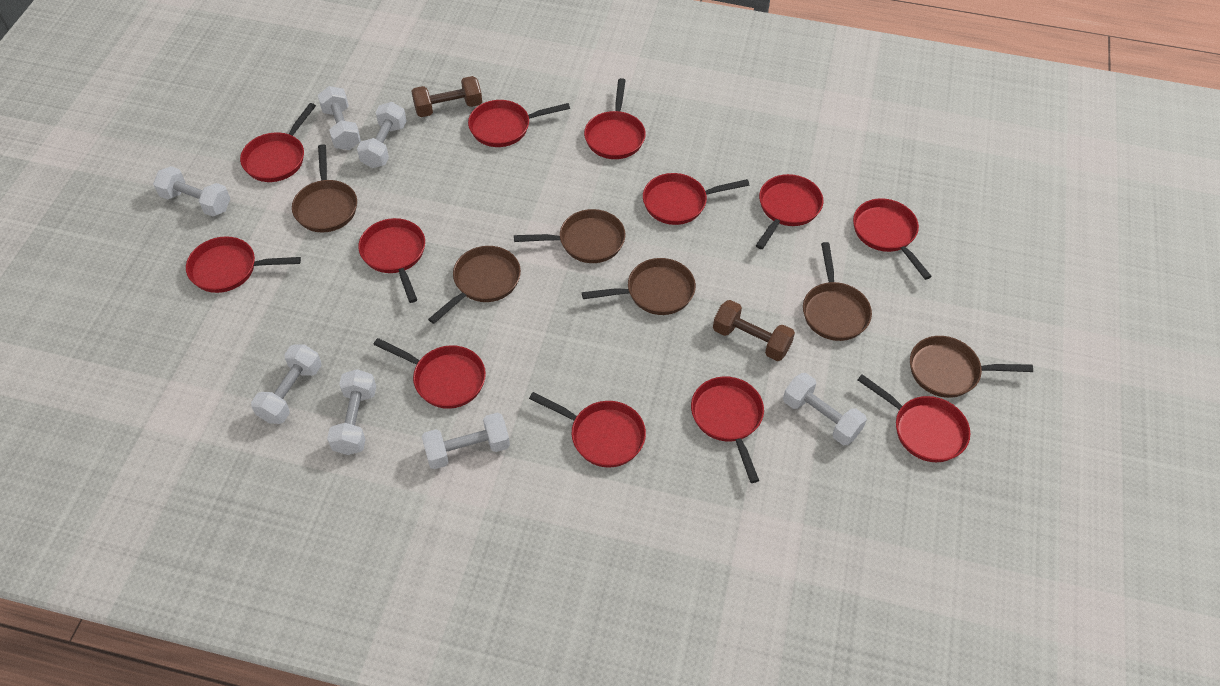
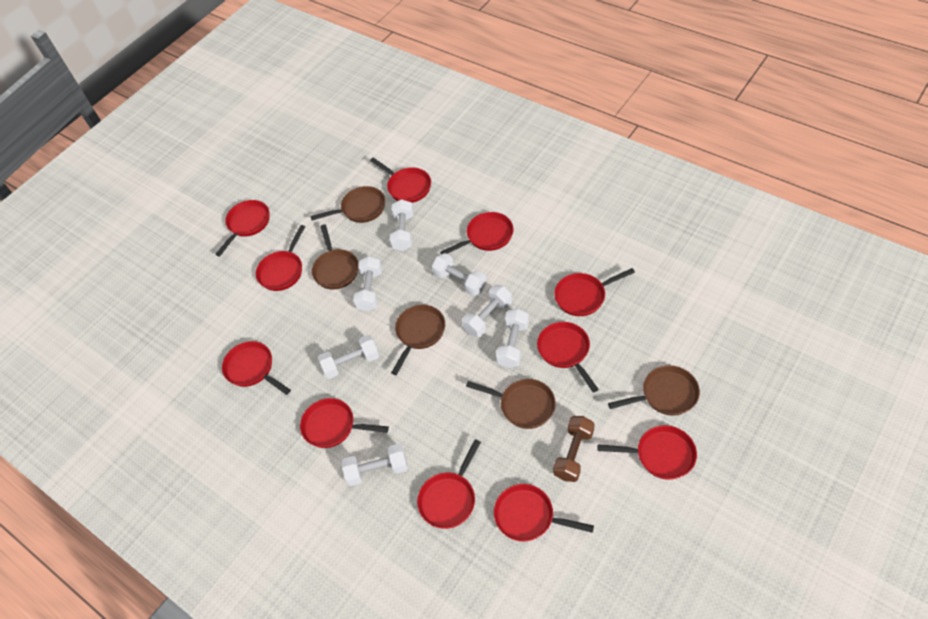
brown dumbbell: [412,76,482,117] [713,300,795,361] = 2 -> [553,416,595,482] = 1
brown pan: [292,144,357,233] [428,246,521,324] [514,209,626,263] [582,258,696,315] [803,242,872,341] [910,336,1033,398] = 6 -> [310,186,385,223] [312,224,359,290] [391,305,445,375] [466,379,556,429] [608,365,700,416] = 5
red pan: [186,236,301,293] [240,103,316,182] [358,218,425,303] [373,338,486,409] [468,100,570,147] [529,392,646,468] [584,78,646,159] [643,173,749,225] [691,376,764,483] [756,174,823,249] [853,198,932,280] [858,374,970,462] = 12 -> [215,200,270,256] [222,341,291,395] [256,225,305,291] [300,398,389,448] [370,157,431,203] [417,439,481,529] [440,212,514,254] [494,484,594,541] [537,322,599,393] [554,268,635,316] [598,425,697,480] = 11

